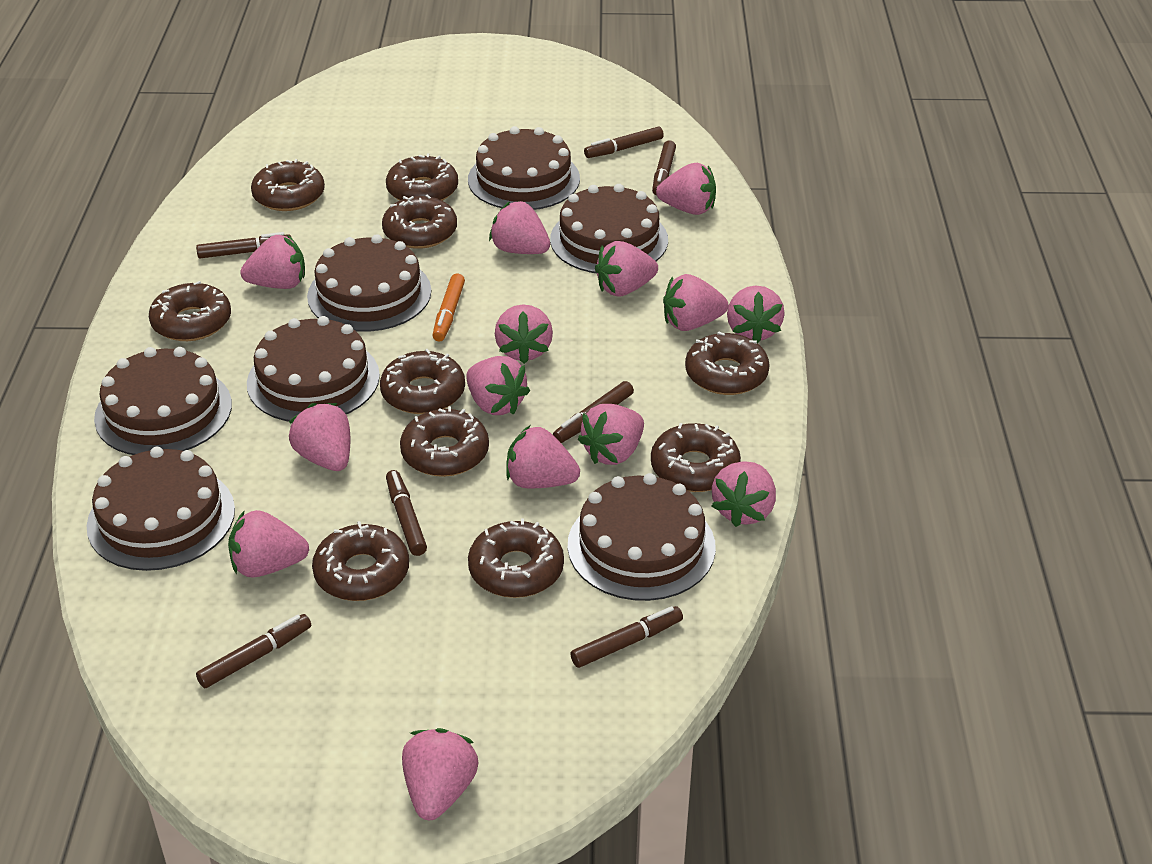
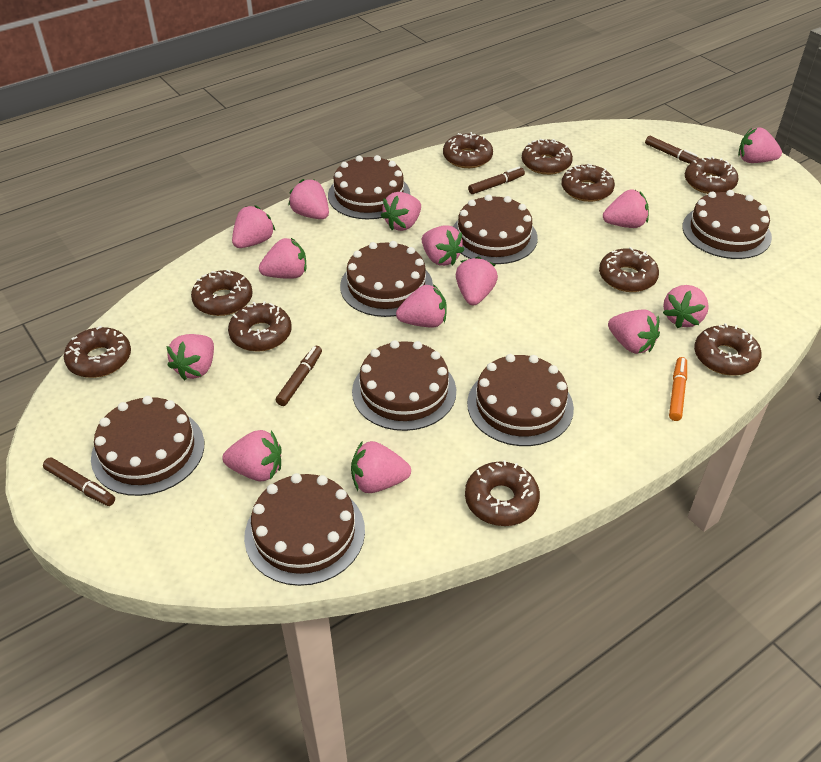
brown cake: [87,447,235,571] [94,347,232,455] [247,316,380,421] [307,234,431,332] [468,126,580,210] [550,184,668,273] [568,473,716,601] = 7 -> [91,396,204,496] [244,473,365,586] [328,155,410,219] [340,241,433,317] [352,340,456,431] [453,194,538,264] [467,354,574,446] [682,190,772,259] = 8
brown marker: [196,232,291,258] [196,614,311,688] [386,470,427,556] [553,381,634,443] [570,606,683,668] [584,126,664,158] [652,140,676,195] = 7 -> [43,457,115,506] [276,346,322,406] [468,167,525,194] [645,136,700,164] = 4

